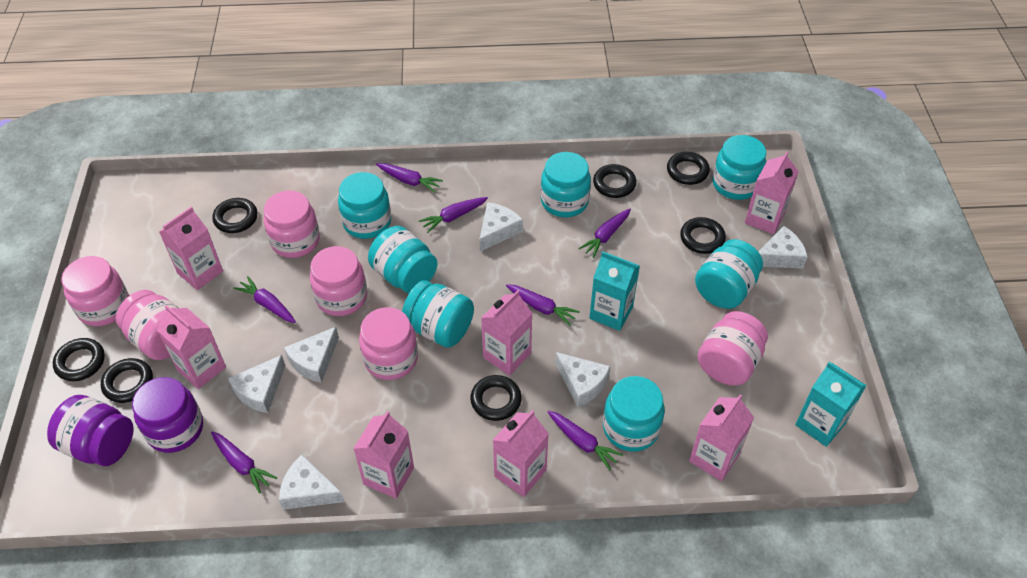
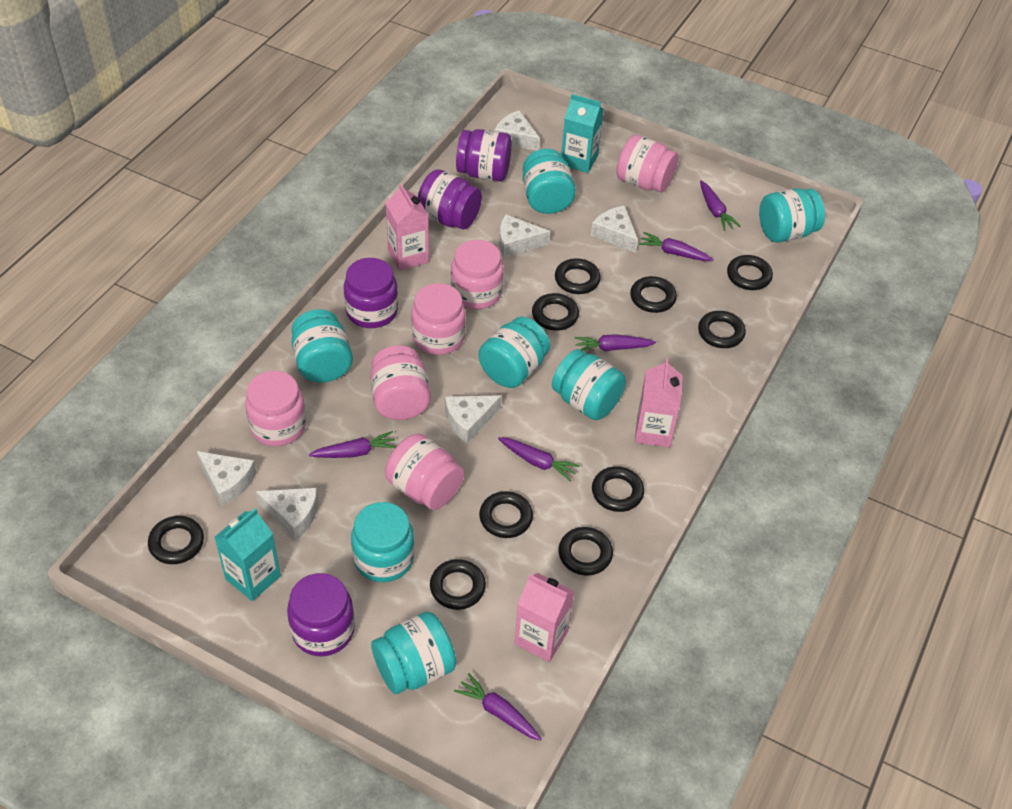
black ring: [53,338,105,381] [101,358,153,403] [212,198,257,233] [470,375,522,421] [593,164,636,198] [667,152,710,185] [680,217,726,254] = 7 -> [148,516,204,564] [430,559,486,610] [479,491,533,538] [532,293,579,331] [555,258,601,294] [558,527,613,575] [592,467,644,512] [630,276,677,313] [698,311,746,348] [727,255,773,290] = 10
pink carton: [157,305,226,389] [159,207,223,290] [353,411,414,499] [481,290,532,376] [493,410,549,497] [689,395,754,481] [745,151,799,234] = 7 -> [386,184,429,271] [514,573,575,662] [635,358,683,447] = 3
purple carrot: [211,431,277,494] [233,276,296,323] [376,163,443,193] [419,197,488,233] [506,284,580,326] [547,410,623,470] [578,209,631,258] = 7 -> [309,431,396,458] [454,673,542,741] [498,437,580,481] [575,334,656,351] [639,232,714,261] [700,180,740,231] = 6
purple jar: [47,395,134,466] [132,377,203,453] = 2 -> [287,573,355,656] [344,258,398,328] [418,169,482,230] [456,129,512,181] = 4

